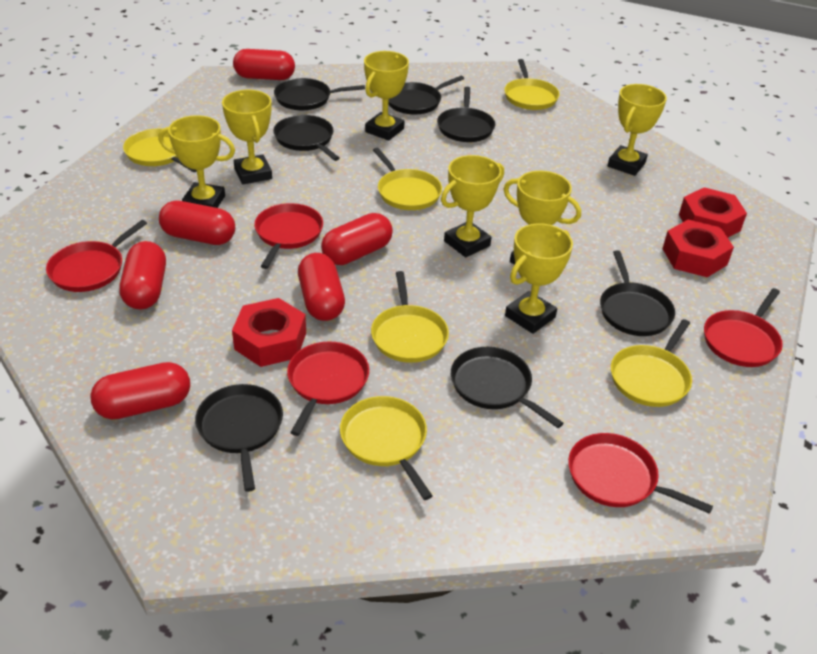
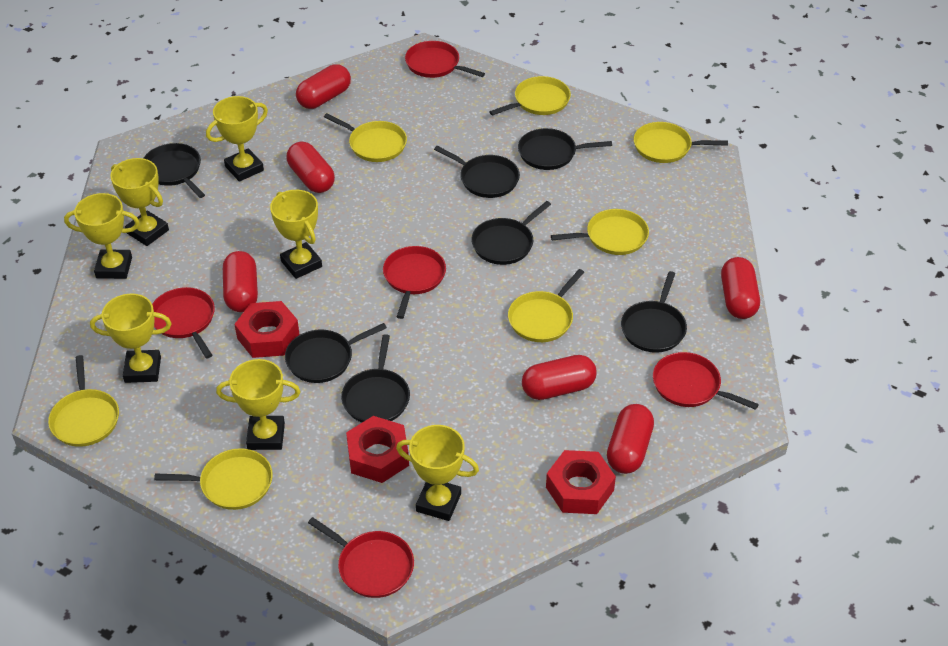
yellow pan: [123,128,197,172] [340,396,432,500] [371,271,449,363] [373,148,442,210] [504,59,560,110] [611,319,692,407] = 6 -> [48,355,119,447] [154,448,273,510] [324,113,407,162] [489,76,571,116] [508,269,584,342] [551,209,649,255] [634,122,728,163] = 7

